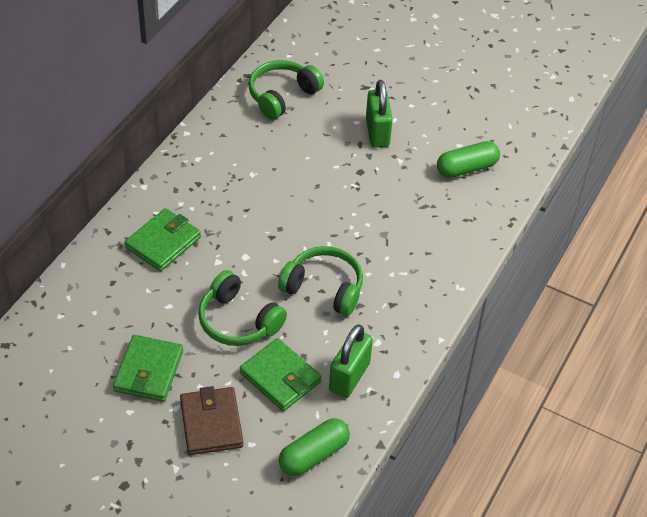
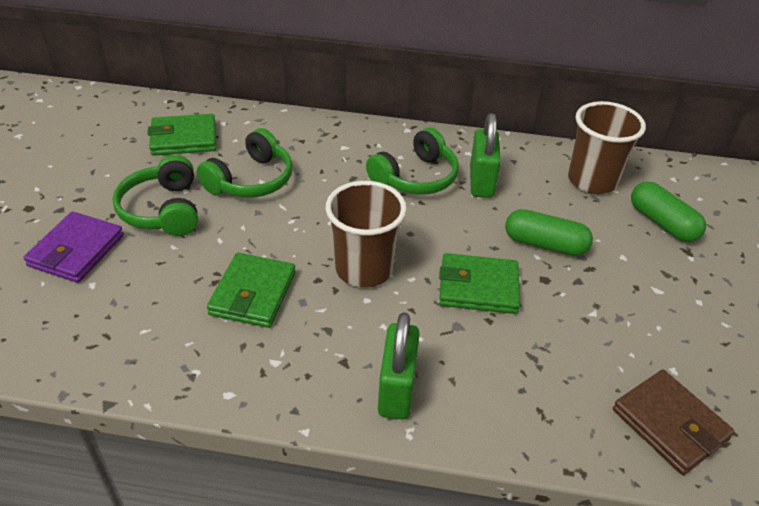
brown cup: none = 0 -> [325,181,407,288] [568,101,646,194] = 2
purple wallet: none = 0 -> [23,211,124,283] = 1

